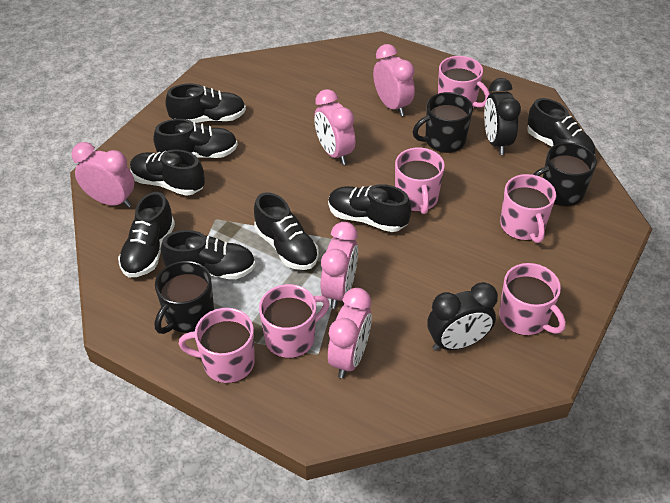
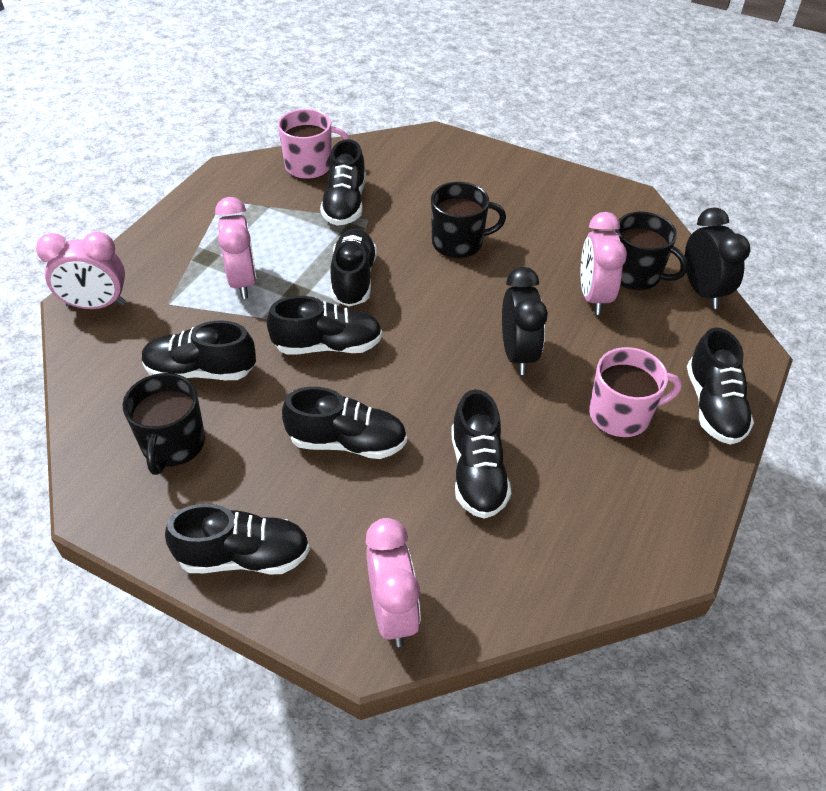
pink clock: [72,142,135,208] [314,89,355,165] [320,222,358,309] [328,288,372,378] [373,44,415,116] = 5 -> [36,232,126,309] [215,197,257,299] [366,518,420,647] [581,212,627,315] = 4
pink mug: [178,308,255,383] [259,284,330,358] [395,148,445,214] [438,56,490,108] [499,263,566,336] [500,174,556,243] = 6 -> [278,109,349,180] [589,347,682,438] = 2

